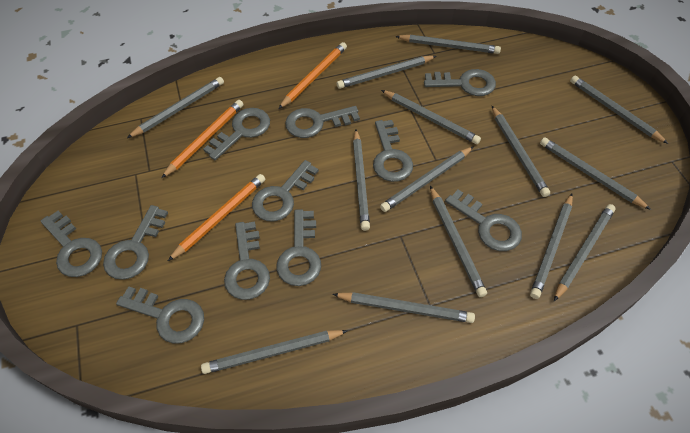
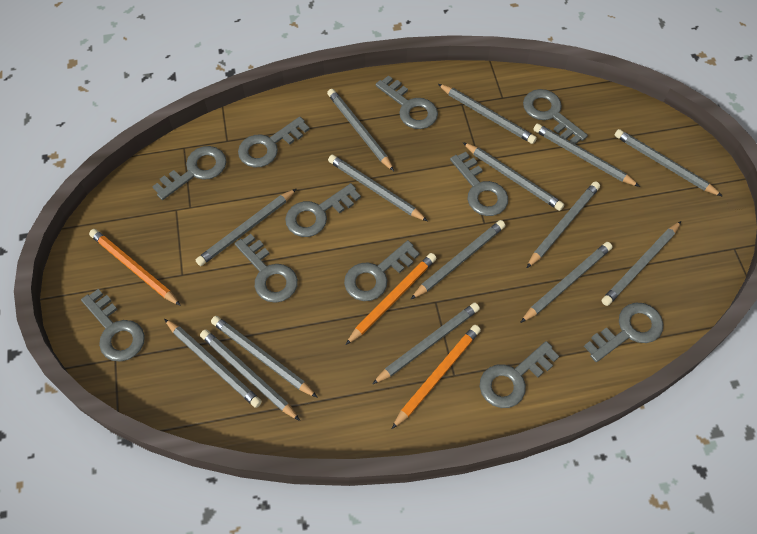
grey pencil: [127,77,224,138] [201,330,348,374] [332,292,475,323] [337,56,436,89] [353,129,370,231] [380,146,474,212] [381,90,481,144] [395,35,501,54] [430,186,487,297] [492,106,550,197] [530,194,573,299] [540,137,651,210] [554,204,616,301] [570,76,668,144] = 14 -> [164,319,262,408] [196,189,296,266] [200,329,300,421] [211,316,318,398] [327,89,394,171] [328,155,428,221] [372,303,480,384] [410,220,506,300] [438,84,537,144] [463,142,564,211] [520,242,612,323] [527,182,600,268] [533,124,640,187] [602,221,681,306] [614,129,723,197] = 15

